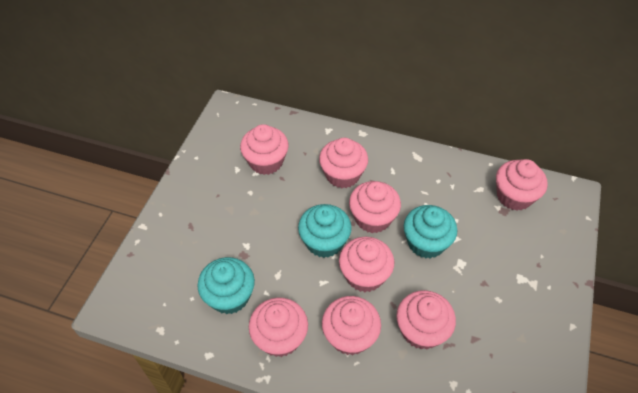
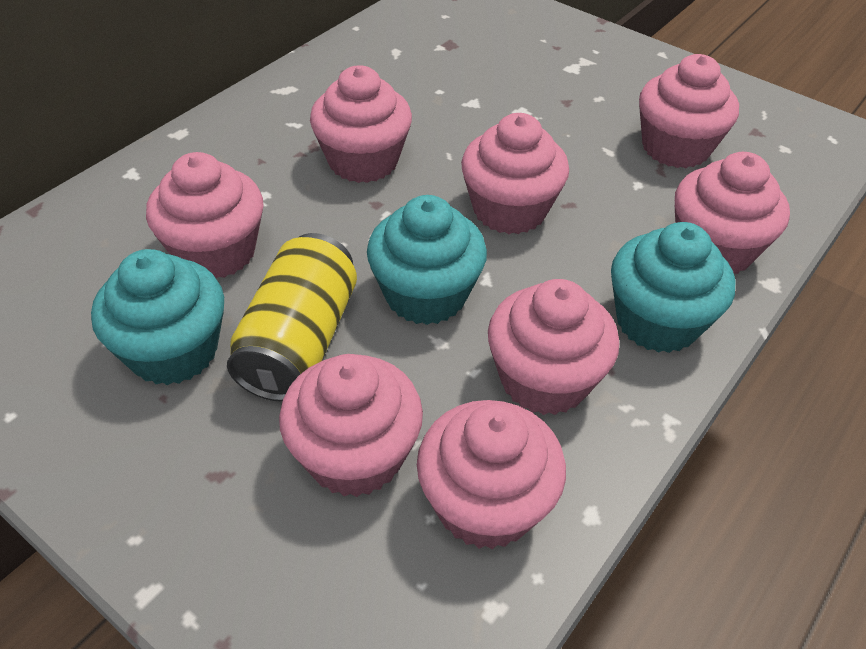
yellow can: none = 0 -> [227,233,357,401] = 1

